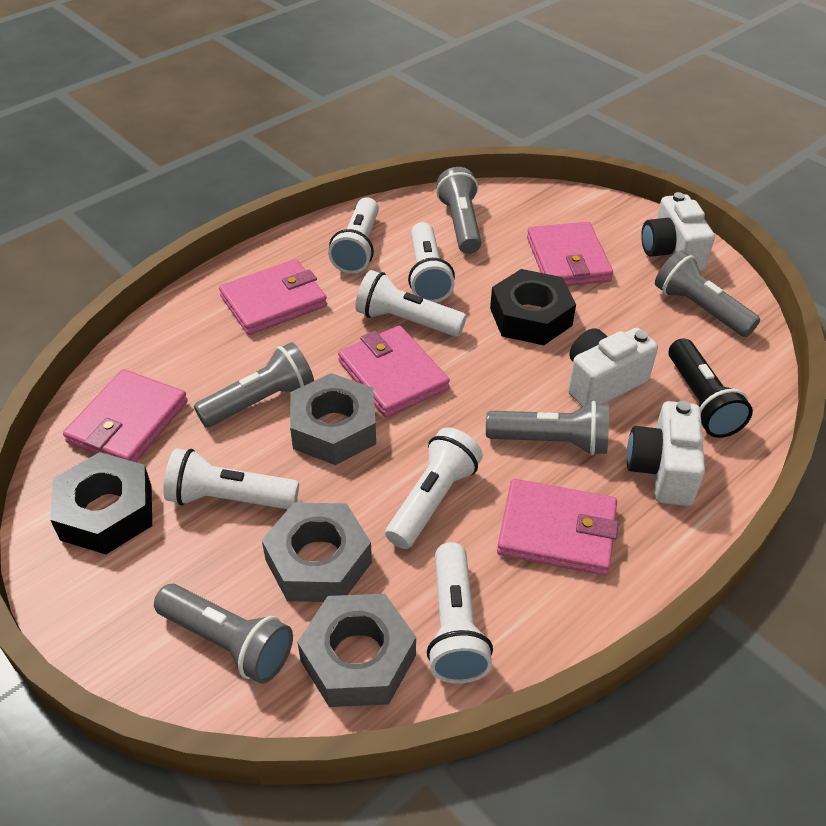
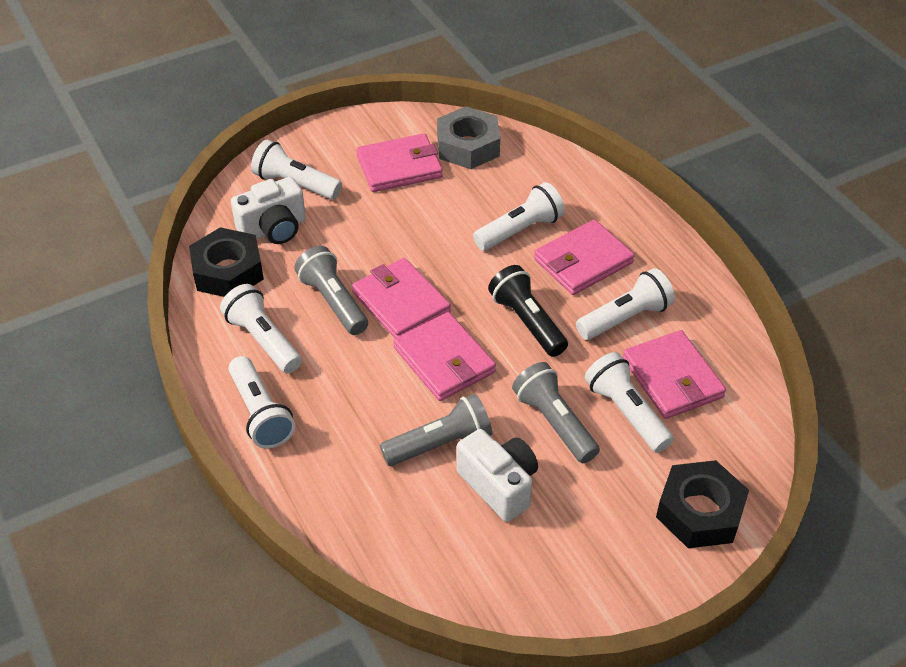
grey flashlight: [154,584,293,684] [194,342,314,427] [436,167,481,254] [486,401,609,455] [655,250,760,337] = 5 -> [294,246,368,335] [380,394,492,466] [512,362,600,463] = 3
grey nut: [262,502,372,602] [290,373,376,465] [297,594,416,707] = 3 -> [437,106,500,169] = 1
white camera: [568,328,658,407] [627,401,705,506] [641,192,715,272] = 3 -> [231,177,306,244] [457,429,538,522] = 2

